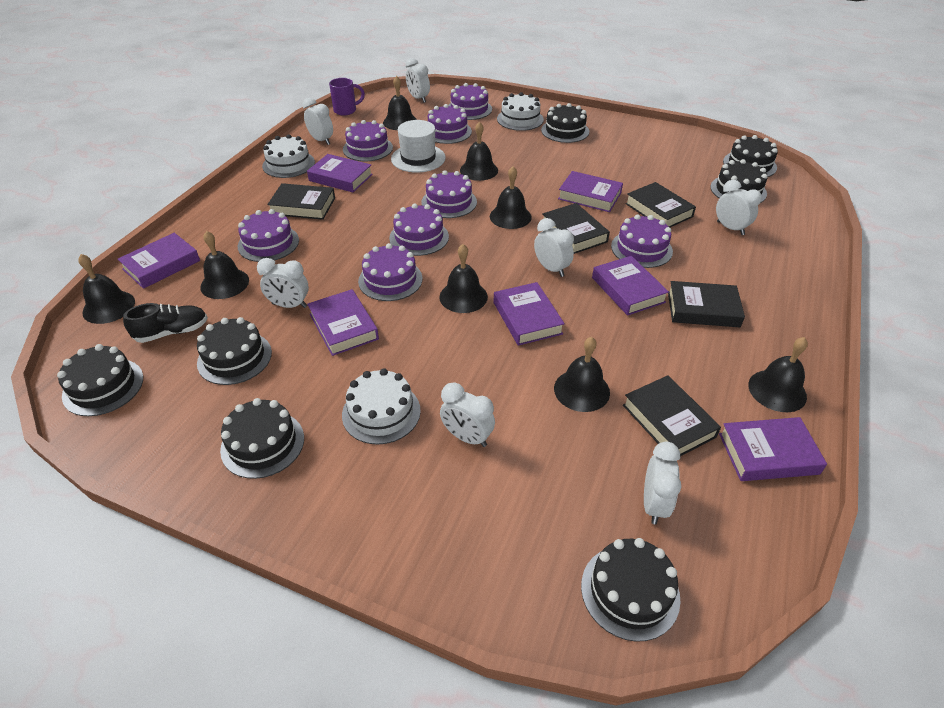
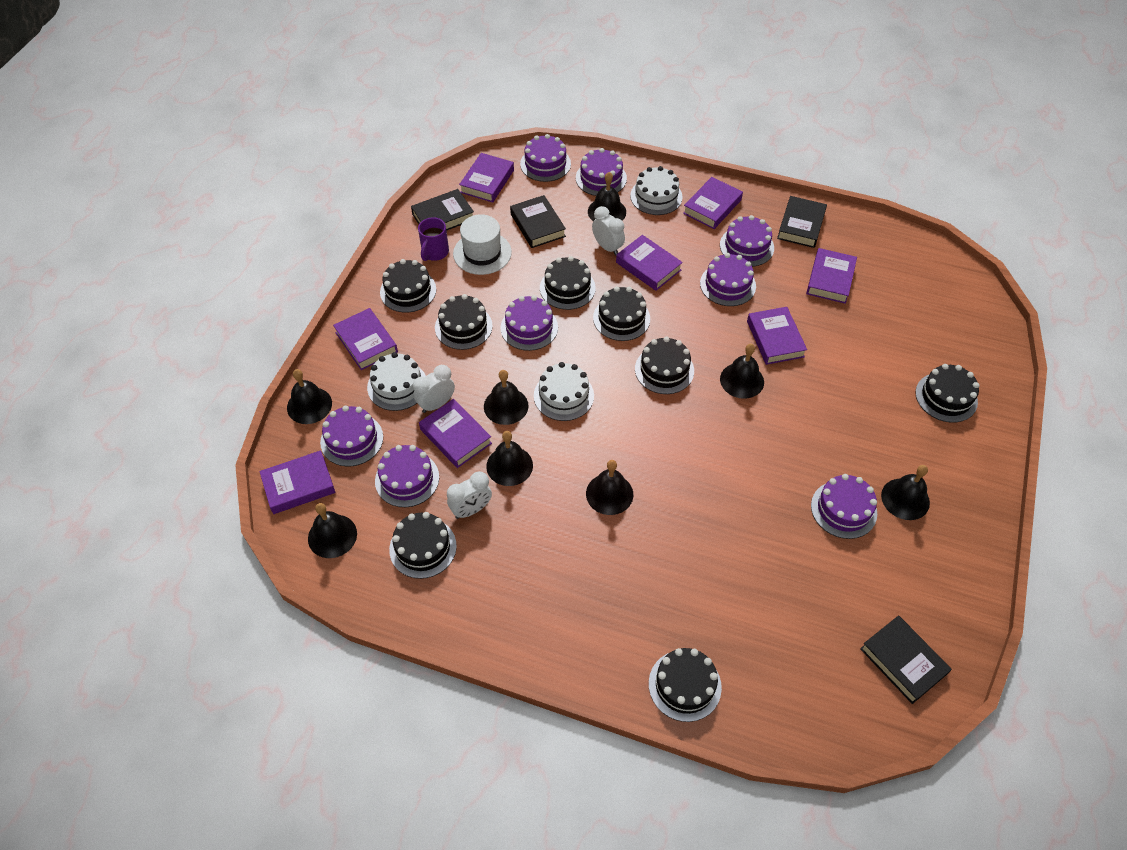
black book: [267,183,335,220] [542,203,610,254] [623,375,721,456] [625,182,696,227] [668,281,745,327] = 5 -> [411,189,474,231] [510,195,566,248] [777,196,827,248] [860,615,952,704] = 4
black cake: [57,344,143,416] [197,317,272,385] [220,398,304,479] [541,103,589,143] [581,538,680,642] [710,159,768,202] [723,135,778,177] = 7 -> [380,259,436,313] [389,512,457,579] [435,294,493,350] [540,256,596,310] [593,286,650,341] [635,336,694,394] [649,648,722,722] [916,364,980,423] = 8
black shoe: [123,303,208,343] = 1 -> none = 0
purple book: [118,233,200,289] [307,154,373,192] [307,289,379,356] [494,282,565,346] [558,171,623,212] [592,256,669,316] [719,417,827,481] = 7 -> [259,450,335,514] [333,308,398,370] [419,399,492,468] [459,153,514,203] [616,235,683,291] [683,177,743,229] [747,307,807,365] [806,248,857,304] = 8
white clock: [257,258,309,308] [303,98,333,145] [406,58,430,103] [440,382,495,447] [534,218,574,277] [644,442,681,525] [716,180,762,235] = 7 -> [413,365,455,413] [447,471,492,519] [592,206,625,256] = 3

